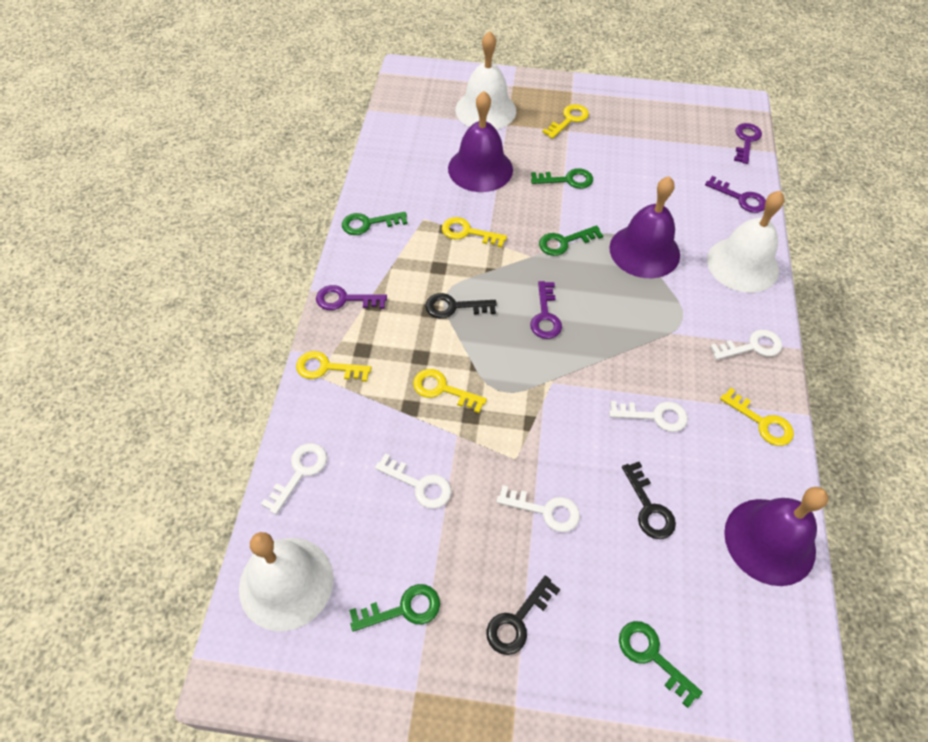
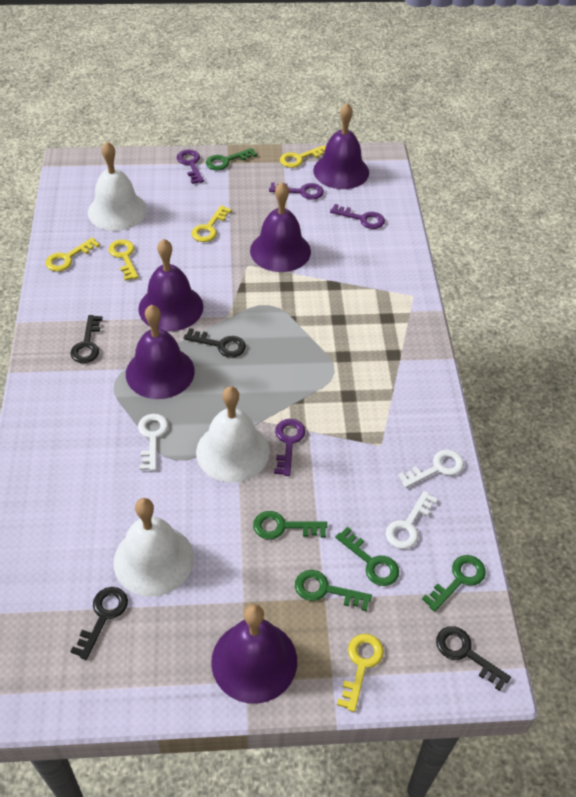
black key: [425,293,497,319] [486,575,560,655] [622,462,676,539] = 3 -> [70,315,103,363] [70,587,128,660] [184,328,246,358] [436,626,511,691] = 4
purple bell: [448,91,513,192] [609,176,680,278] [724,487,828,586] = 3 -> [126,305,195,399] [138,239,204,332] [211,604,297,704] [250,182,311,272] [313,103,369,189] = 5
white key: [261,443,327,515] [375,453,451,509] [496,485,580,532] [609,401,688,432] [710,329,782,360] = 5 -> [138,414,168,471] [386,491,438,549] [398,450,464,488] = 3

